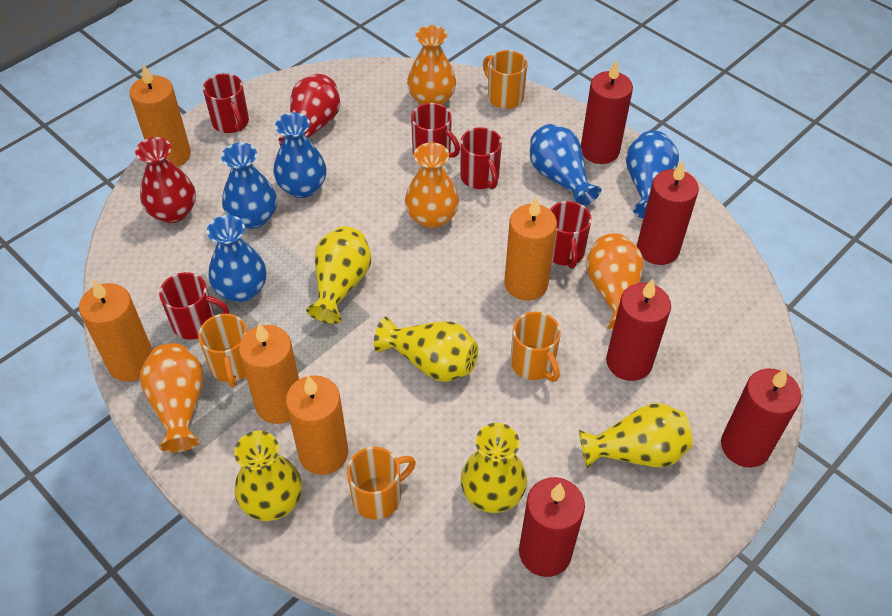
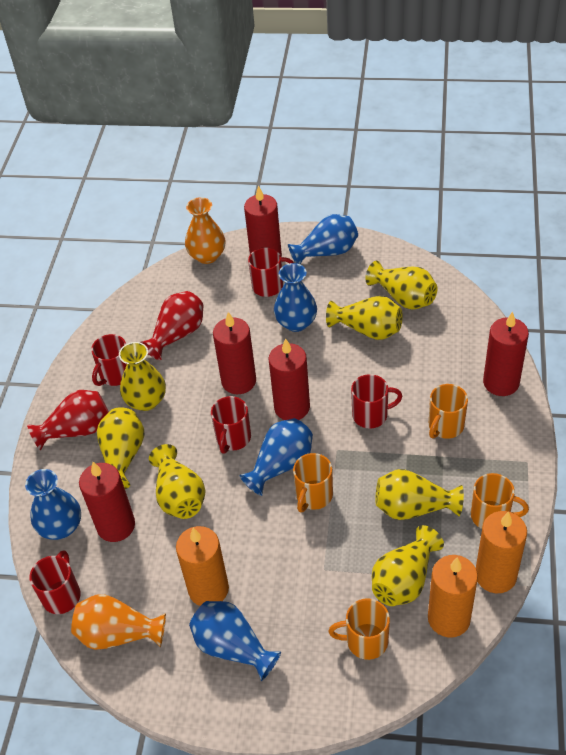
orange candle: [79,279,153,382] [130,64,191,167] [239,323,299,424] [286,375,348,475] [504,197,557,301] = 5 -> [176,526,229,606] [428,555,478,638] [476,511,527,593] = 3
orange vase: [140,343,204,452] [405,142,459,228] [407,25,456,105] [586,233,643,331] = 4 -> [71,594,166,650] [185,197,225,264] = 2
yellow vase: [234,431,302,521] [306,226,372,324] [374,317,478,382] [461,423,527,513] [579,403,693,469] = 5 -> [97,407,144,489] [119,342,166,411] [149,444,205,519] [326,296,403,340] [365,261,437,309] [372,525,444,606] [375,469,464,520] = 7

